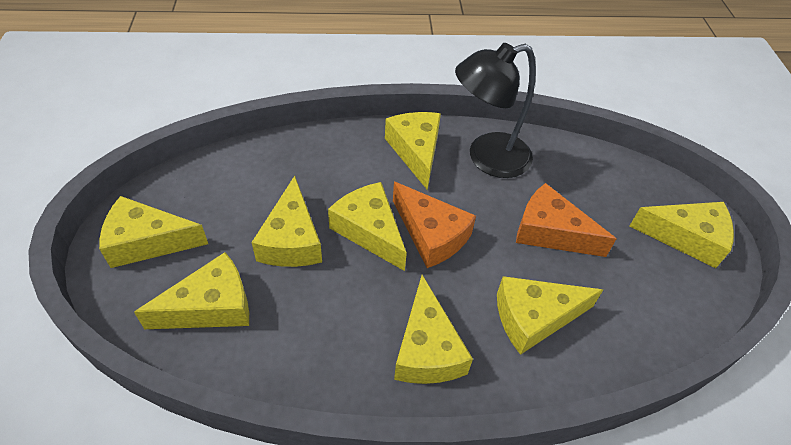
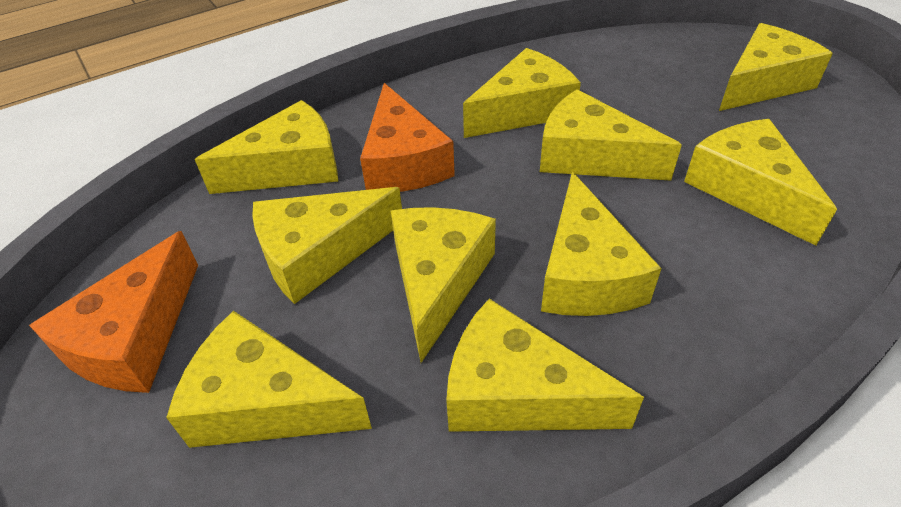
black lamp: [455,43,536,178] = 1 -> none = 0
yellow cheese: [99,196,208,268] [134,252,249,329] [251,176,322,267] [328,182,407,271] [385,112,441,190] [394,275,473,384] [497,276,603,355] [630,202,734,268] = 8 -> [166,311,372,448] [195,100,338,194] [252,187,402,304] [391,207,496,363] [446,299,644,432] [463,48,581,138] [540,89,682,181] [541,172,662,316] [684,119,837,246] [719,23,833,111] = 10

